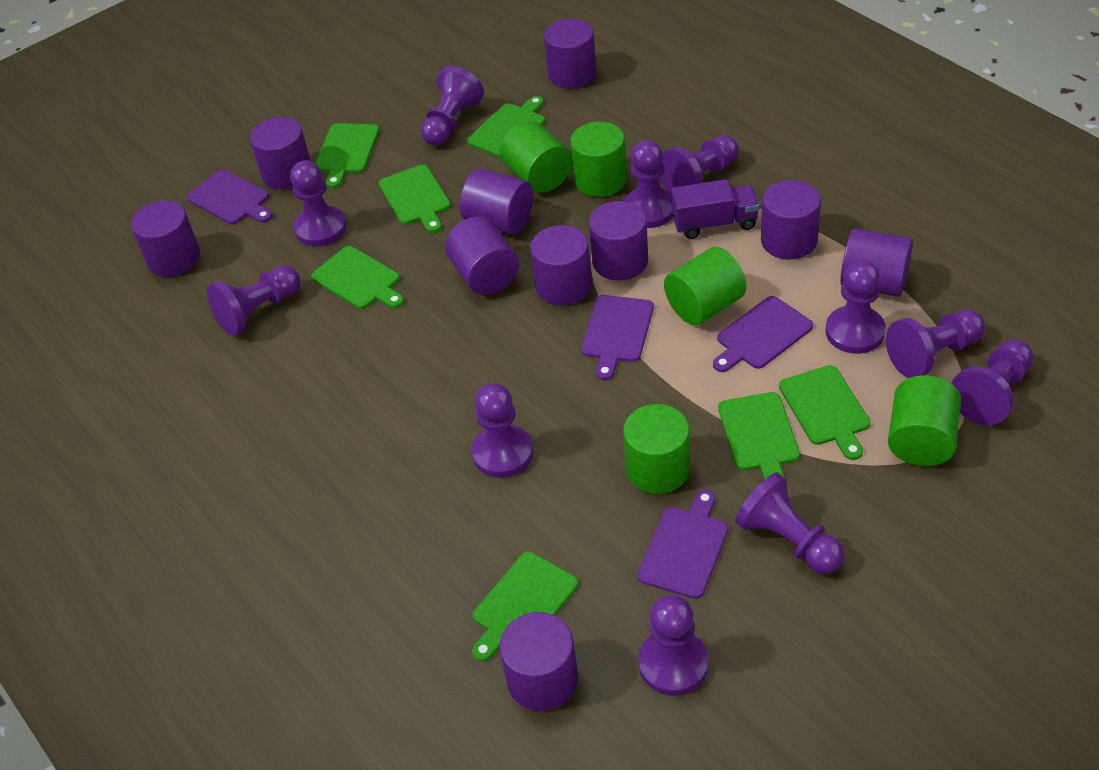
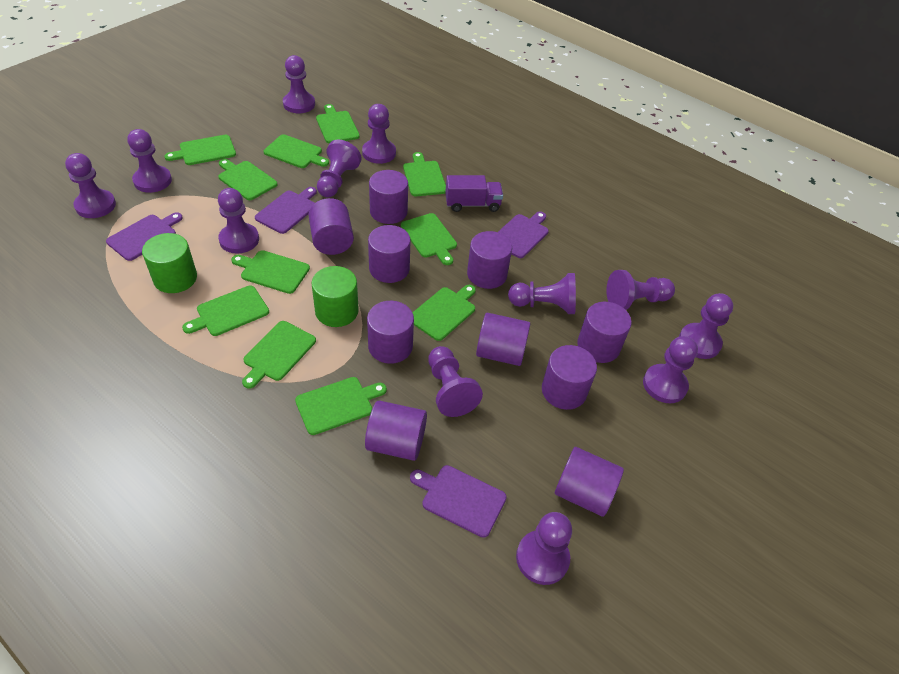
green cutting board: [311,246,404,309] [315,123,379,188] [379,165,451,233] [467,96,545,158] [472,551,578,662] [718,392,800,480] [779,365,870,460] = 7 -> [164,135,236,165] [182,285,269,336] [218,159,278,200] [231,250,310,294] [242,321,316,389] [263,134,329,168] [295,377,387,435] [316,104,360,143] [401,213,457,265] [403,152,446,196] [412,285,476,341] = 11
green cylinder: [500,121,572,193] [570,122,627,197] [623,404,690,494] [664,247,746,325] [888,375,961,466] = 5 -> [142,233,197,293] [312,266,359,327] = 2
purple pawn: [207,266,300,336] [290,160,347,246] [421,66,484,146] [472,383,533,478] [623,140,673,228] [638,595,708,696] [660,135,739,193] [735,472,844,574] [826,260,886,354] [886,310,985,378] [951,339,1033,425] = 11 -> [65,153,116,218] [127,129,172,193] [218,188,259,254] [283,55,315,113] [317,139,362,197] [362,104,396,164] [428,346,483,417] [508,273,576,314] [516,512,572,585] [606,270,675,310] [643,336,698,403] [679,293,733,359] = 12

